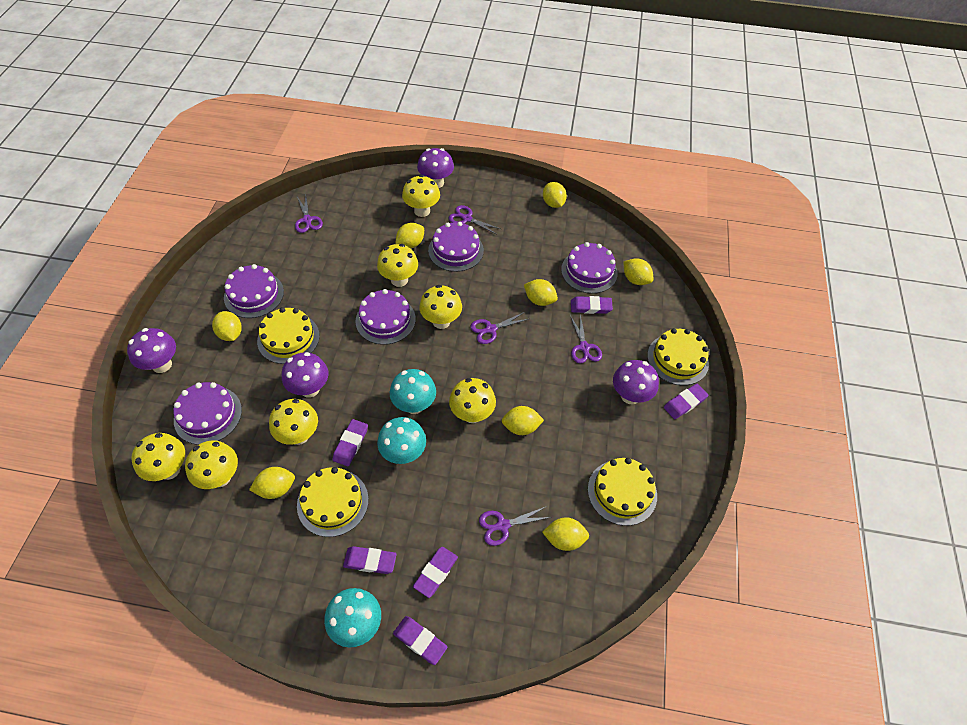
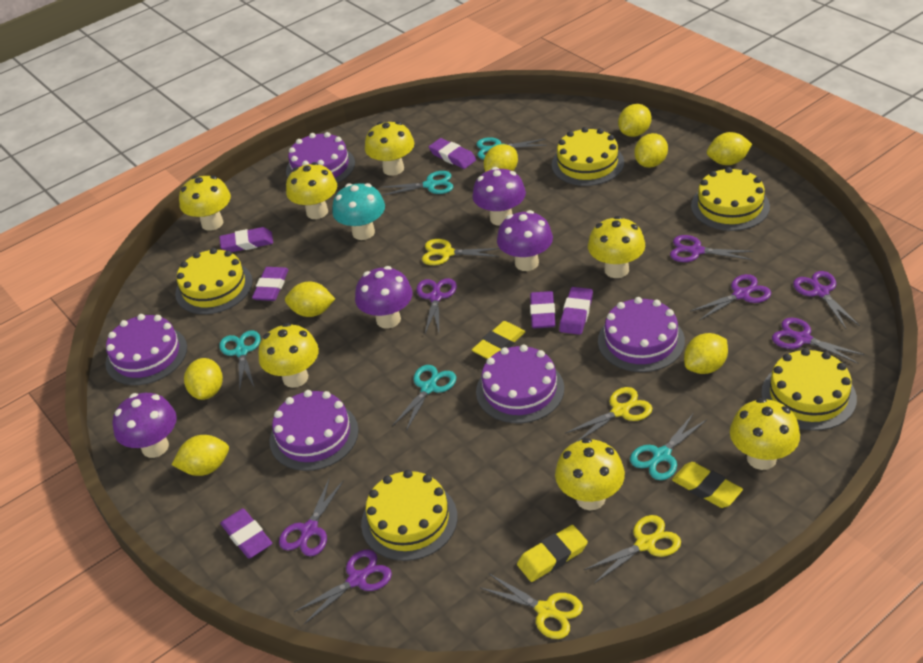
purple scissors: [295,195,323,233] [448,205,501,234] [470,312,529,344] [479,506,551,546] [570,315,602,363] = 5 -> [279,477,344,556] [294,550,392,624] [416,278,457,334] [670,235,753,262] [690,274,771,321] [772,318,865,364] [793,271,860,329] = 7
turquoise mushroom: [324,588,381,648] [377,417,426,464] [390,369,436,414] = 3 -> [332,183,385,240] = 1
turquoise scissors: none = 0 -> [219,330,261,389] [381,171,453,196] [392,365,456,431] [477,137,547,159] [630,413,706,480] = 5
yellow cake: [257,307,320,364] [297,467,369,537] [588,458,657,526] [647,328,709,385] = 4 -> [175,248,253,314] [361,470,458,561] [552,127,624,186] [691,167,770,231] [761,348,857,431] = 5
yellow eraser: none = 0 -> [472,321,525,359] [517,525,588,582] [672,462,743,508] = 3
yellow scissors: none = 0 -> [422,239,500,265] [481,574,583,639] [565,387,652,441] [584,515,681,583] = 4

